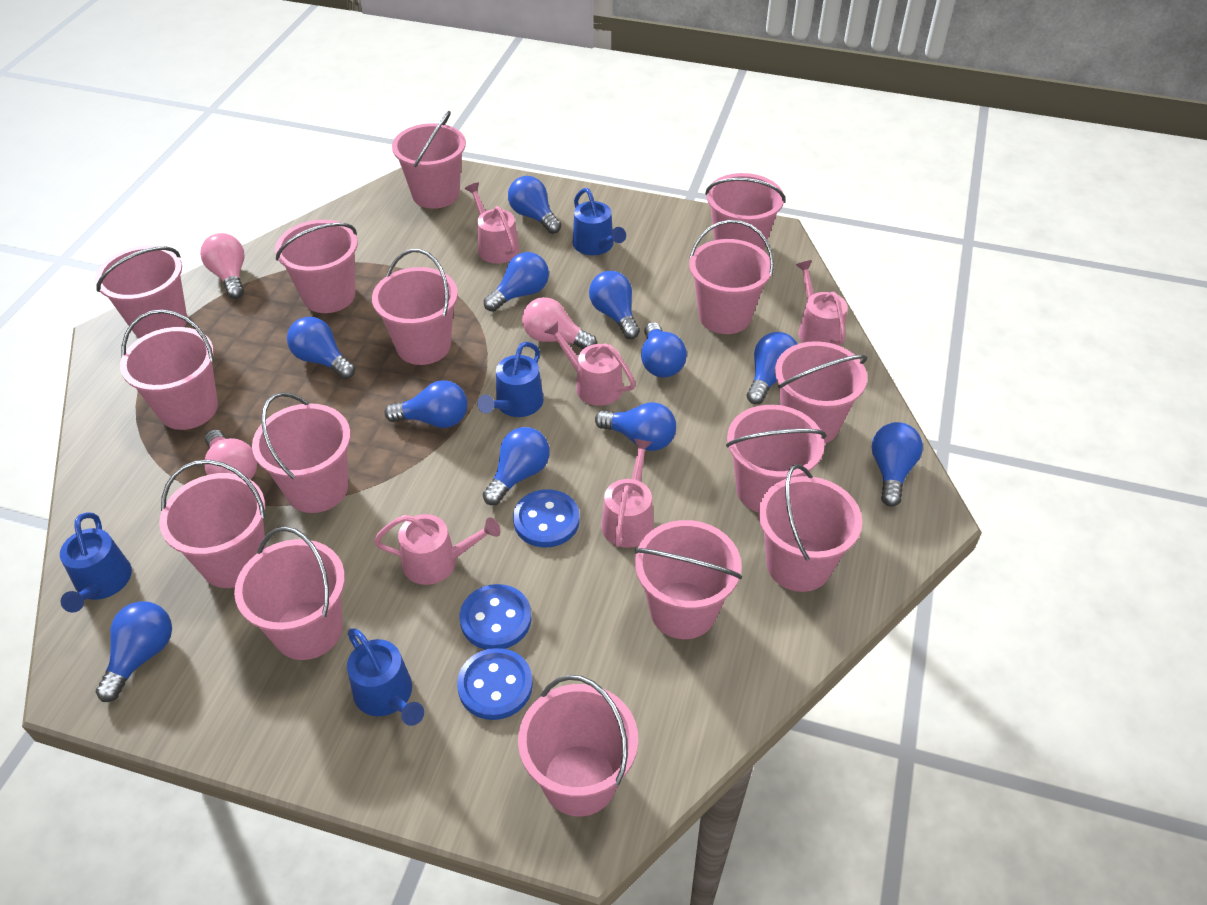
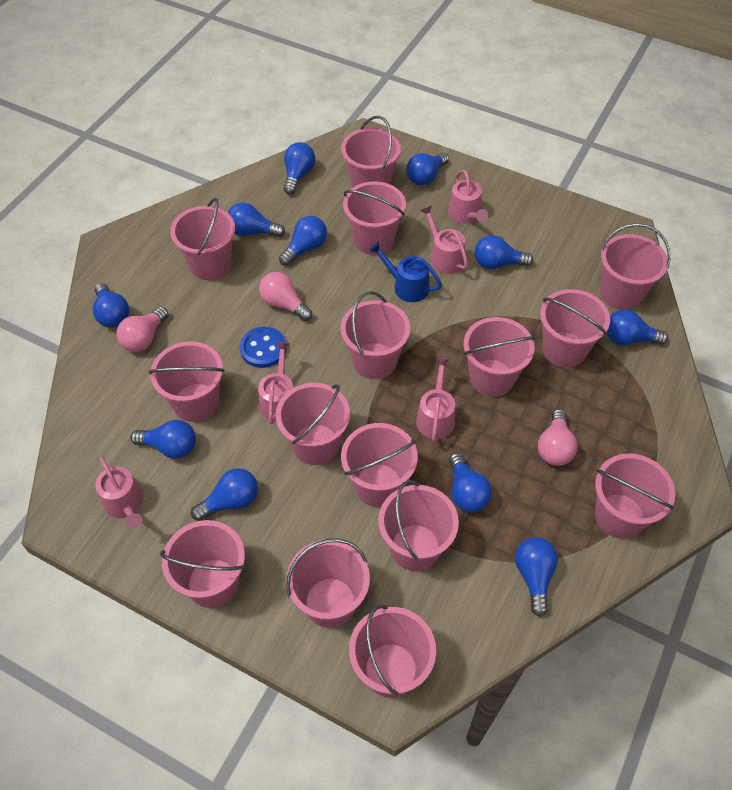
blue button: [457,648,533,720] [459,584,532,650] [513,489,580,547] = 3 -> [240,327,287,368] = 1
blue watering can: [60,513,132,613] [347,628,424,726] [477,342,544,417] [573,188,626,255] = 4 -> [369,242,442,302] = 1

